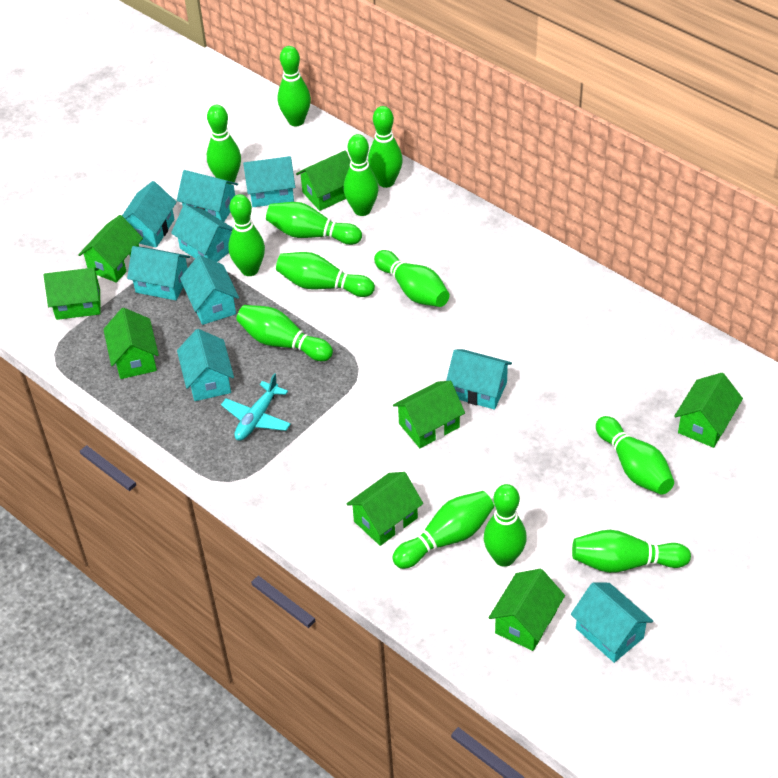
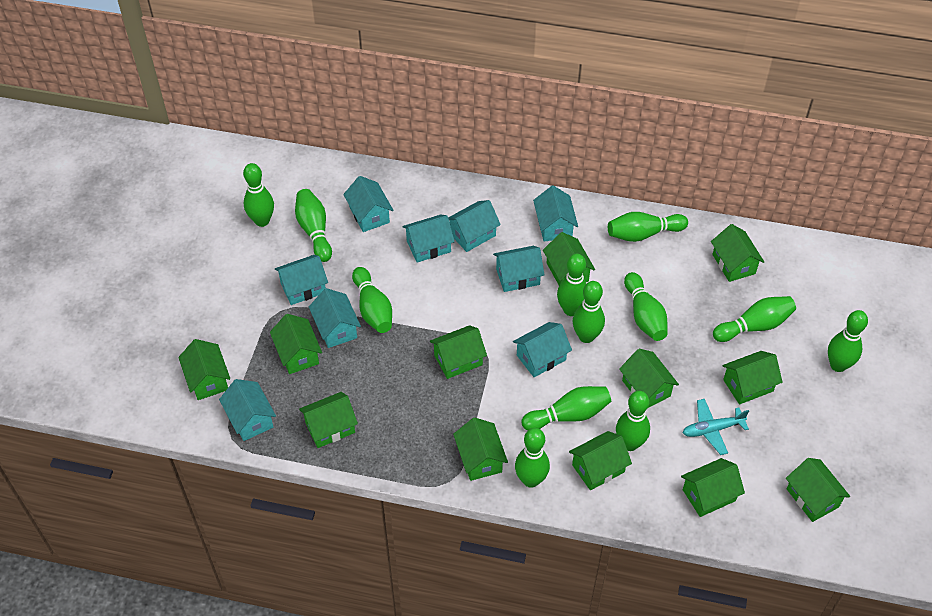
green bowling pin: [207,104,241,184] [228,194,265,276] [237,305,333,361] [266,202,362,245] [276,252,375,297] [278,46,311,126] [343,134,379,216] [368,106,403,188] [374,250,450,307] [392,491,494,569] [484,484,527,567] [572,530,691,573] [596,416,674,495] = 13 -> [243,163,274,227] [295,189,332,262] [352,267,392,333] [515,428,550,488] [522,386,611,430] [557,254,586,316] [573,281,605,343] [608,212,688,242] [616,391,650,451] [624,272,668,341] [713,296,796,342] [828,310,868,372] = 12
green house: [44,268,101,320] [78,215,143,283] [103,308,159,379] [296,150,351,211] [346,472,423,546] [393,381,465,448] [489,569,565,651] [674,373,743,448] = 8 -> [178,339,230,400] [270,314,322,374] [299,392,358,448] [430,325,487,379] [453,417,508,481] [543,232,595,285] [569,431,632,490] [619,349,679,408] [681,458,745,517] [711,224,764,282] [722,351,782,404] [786,458,850,522] = 12

